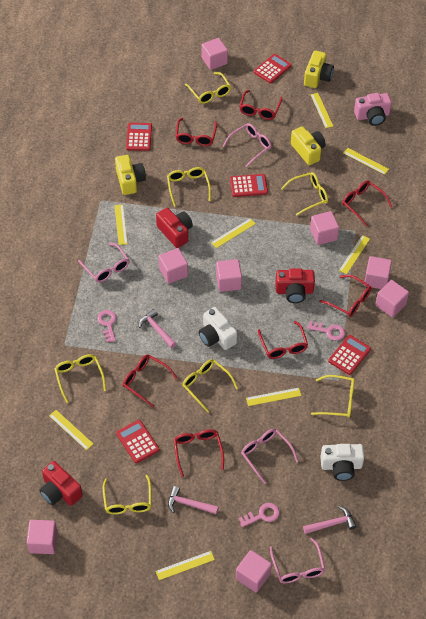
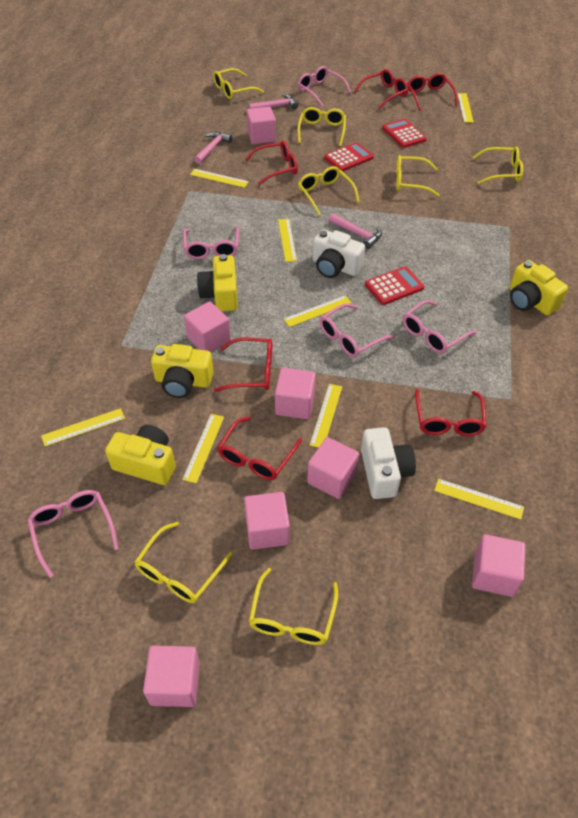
pink camera: [354,93,392,126] = 1 -> none = 0
pink cube: [27,520,57,554] [158,248,188,284] [202,38,228,70] [216,259,242,292] [236,550,272,593] [310,211,339,245] [364,256,392,289] [375,280,409,317] = 8 -> [143,646,200,707] [184,301,231,352] [244,492,290,550] [246,107,276,144] [275,368,316,419] [307,437,359,499] [472,534,526,597] = 7
pink glasses: [78,243,129,282] [223,123,272,167] [241,428,298,484] [270,538,325,583] = 4 -> [28,490,119,578] [183,227,239,259] [298,66,351,107] [320,303,394,357] [403,300,477,354] = 5
pink key: [97,310,116,342] [239,503,280,527] [307,321,345,341] = 3 -> none = 0
red calculator: [116,420,159,463] [126,123,152,151] [230,174,268,197] [254,54,291,83] [328,335,371,375] = 5 -> [324,142,374,172] [365,266,424,305] [382,119,427,148] = 3
red camera: [39,461,83,506] [156,208,193,248] [275,268,315,303] = 3 -> none = 0
red glasses: [123,355,178,407] [174,429,224,477] [175,118,217,146] [239,90,282,120] [258,321,308,359] [319,275,372,317] [342,181,392,227] = 7 -> [214,337,272,392] [218,417,302,480] [245,141,298,185] [354,69,408,109] [407,73,458,111] [415,389,487,436] = 6
yellow camera: [115,155,146,195] [291,126,326,165] [304,51,334,88] = 3 -> [105,425,176,485] [151,344,214,398] [197,254,238,311] [510,260,568,315] = 4

